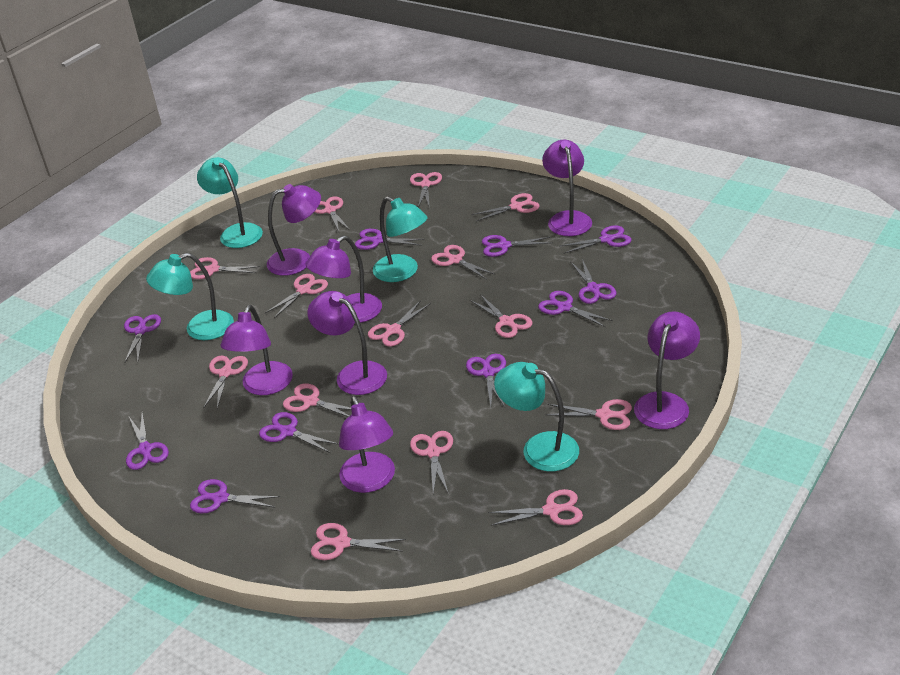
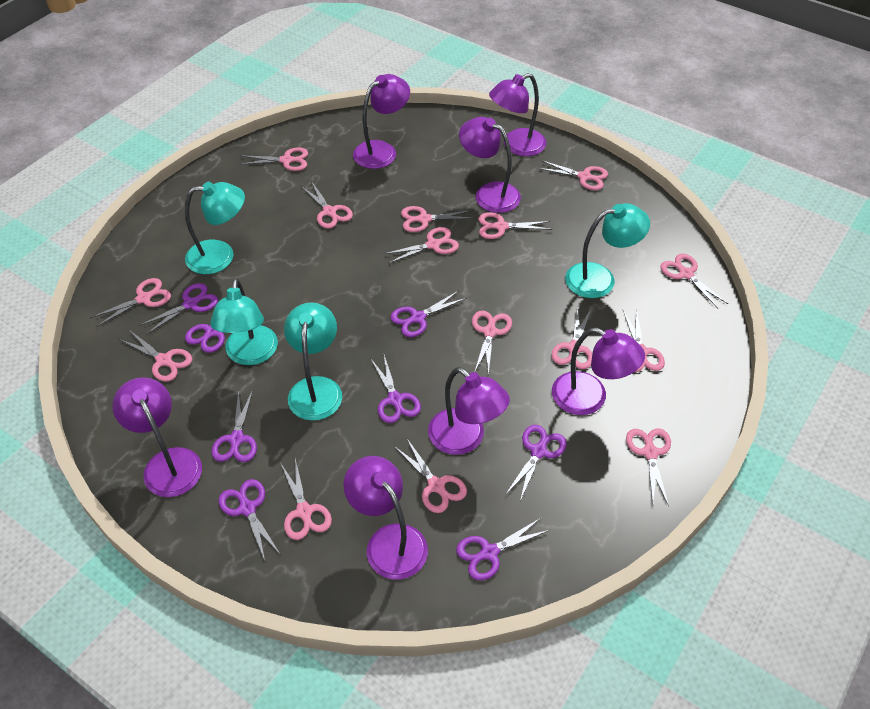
pink scissors: [190,257,260,279] [203,356,248,409] [265,274,328,318] [283,383,351,417] [311,523,406,560] [315,196,350,232] [368,300,431,347] [410,172,442,208] [410,431,453,494] [431,245,496,280] [470,294,532,338] [471,193,539,221] [488,489,583,526] [546,399,632,430] = 14 -> [90,278,171,327] [119,330,192,382] [239,147,308,171] [281,459,332,540] [301,181,353,229] [384,227,459,264] [394,439,467,513] [401,206,475,232] [472,310,512,376] [478,212,552,239] [537,160,608,190] [552,309,592,369] [623,308,665,372] [626,428,671,506] [661,254,728,308] = 15
purple scissors: [124,314,161,363] [126,412,169,470] [190,479,280,514] [259,412,338,453] [355,229,425,250] [466,354,506,407] [482,235,552,257] [538,291,613,327] [560,225,631,254] [570,259,616,304] = 10 -> [139,283,218,335] [185,298,252,353] [211,390,257,462] [219,479,281,561] [370,355,421,423] [390,291,467,337] [456,518,550,581] [506,425,567,501] = 8

